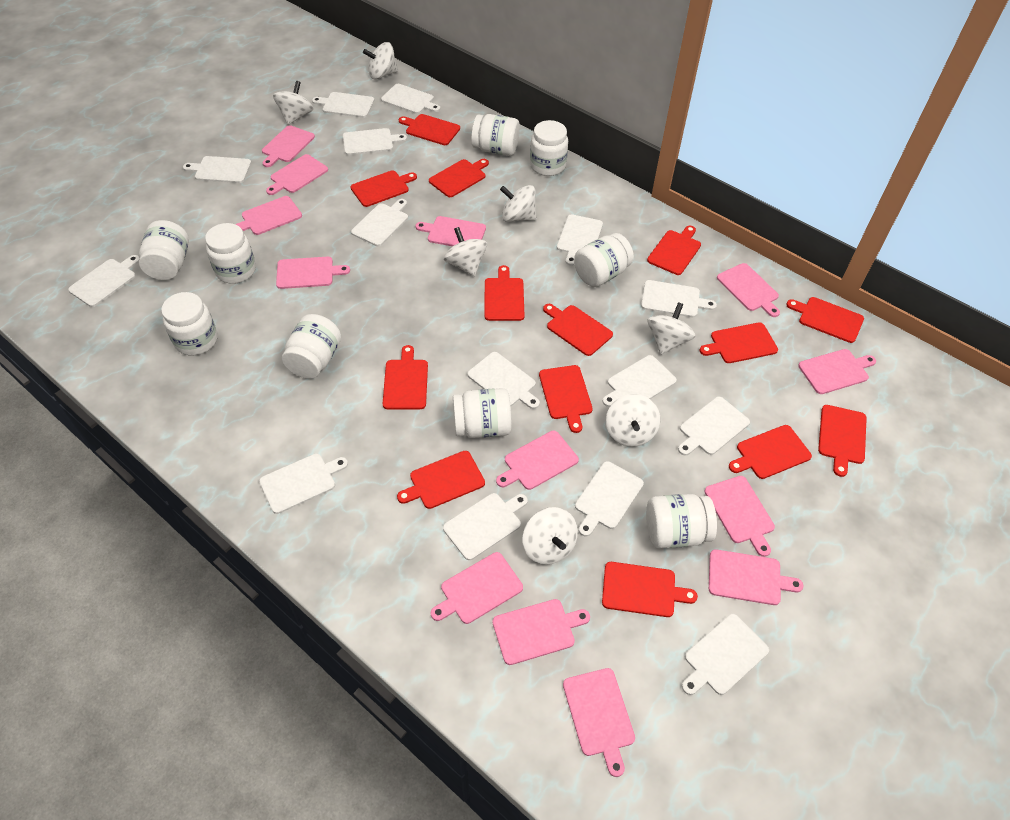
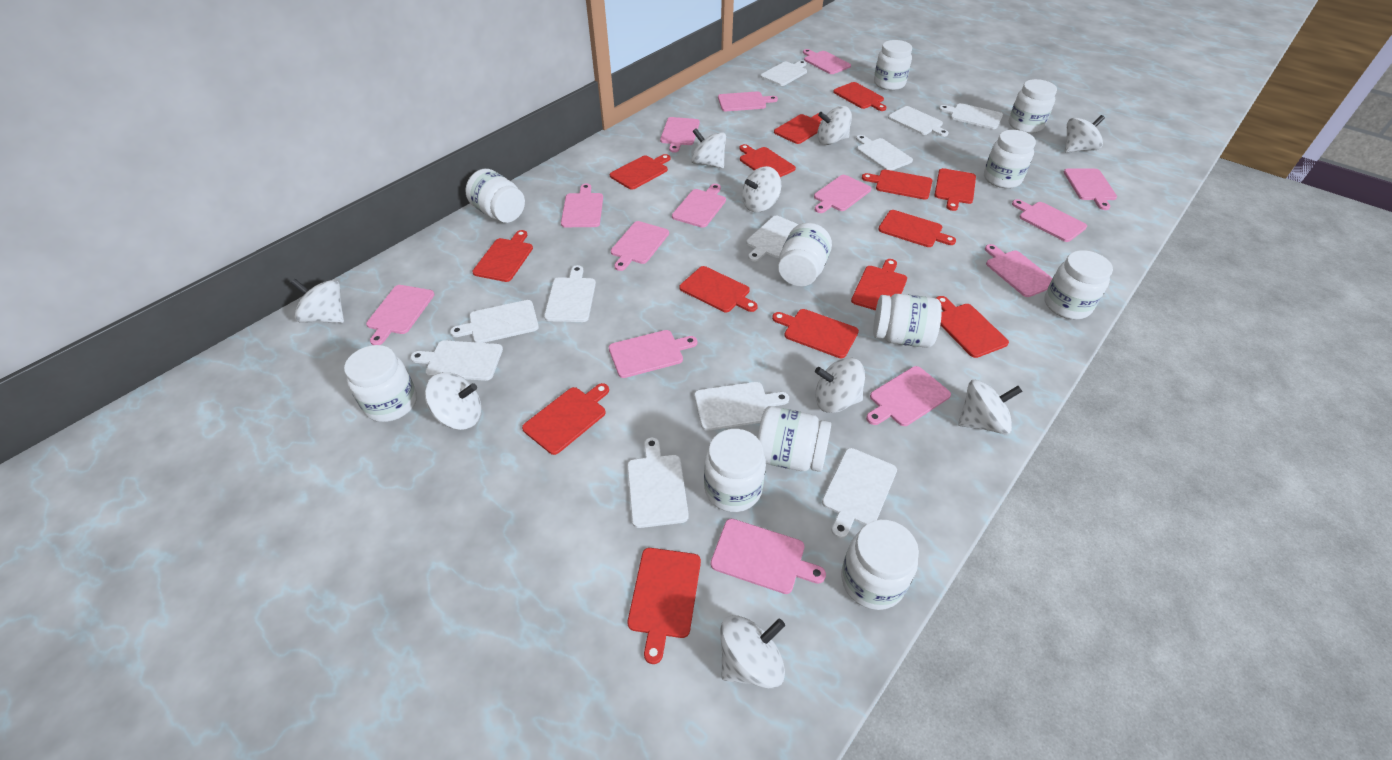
pink cutting board: [235,196,302,235] [262,125,315,167] [266,154,328,195] [276,257,350,289] [416,216,486,246] [431,552,523,624] [492,599,590,665] [496,431,579,490] [563,668,635,777] [704,476,775,557] [709,549,804,605] [717,263,780,317] [798,349,876,394] = 13 -> [366,285,434,345] [561,183,603,227] [609,330,697,378] [611,221,669,271] [660,117,700,152] [672,184,726,228] [711,519,826,594] [718,91,778,111] [803,49,851,74] [814,175,871,213] [866,366,951,426] [985,244,1053,297] [1012,199,1087,242] [1064,168,1117,210] = 14
white cutting board: [68,255,140,307] [183,156,251,183] [259,454,348,514] [312,92,374,118] [343,128,407,155] [351,199,408,246] [381,84,440,114] [443,493,528,560] [467,352,540,409] [557,214,603,266] [575,461,644,537] [603,355,677,407] [641,280,717,317] [678,397,750,455] [682,614,769,695] = 15 -> [410,340,503,381] [450,300,539,343] [544,265,596,322] [627,437,689,528] [694,382,789,431] [746,216,799,262] [761,60,807,86] [822,448,897,538] [856,135,913,171] [888,106,949,137] [939,103,1003,129] = 11
white jar: [139,220,189,280] [161,292,218,355] [205,223,256,284] [282,314,341,379] [453,388,512,438] [471,114,520,156] [530,120,568,176] [574,233,634,287] [646,494,717,548] = 9 -> [344,345,417,422] [465,169,525,223] [704,429,766,512] [757,406,831,472] [778,223,832,286] [841,520,919,610] [873,294,942,348] [874,40,912,90] [984,130,1036,188] [1009,79,1057,133] [1045,250,1113,319] = 11
white spinning top: [273,81,314,125] [363,42,398,80] [443,227,487,276] [500,185,537,222] [522,507,578,565] [606,394,660,447] [648,302,695,355] = 7 -> [291,279,344,323] [425,372,481,430] [691,128,726,168] [720,615,785,688] [742,166,781,213] [815,358,865,413] [817,106,852,145] [958,380,1023,434] [1065,115,1105,153] = 9

